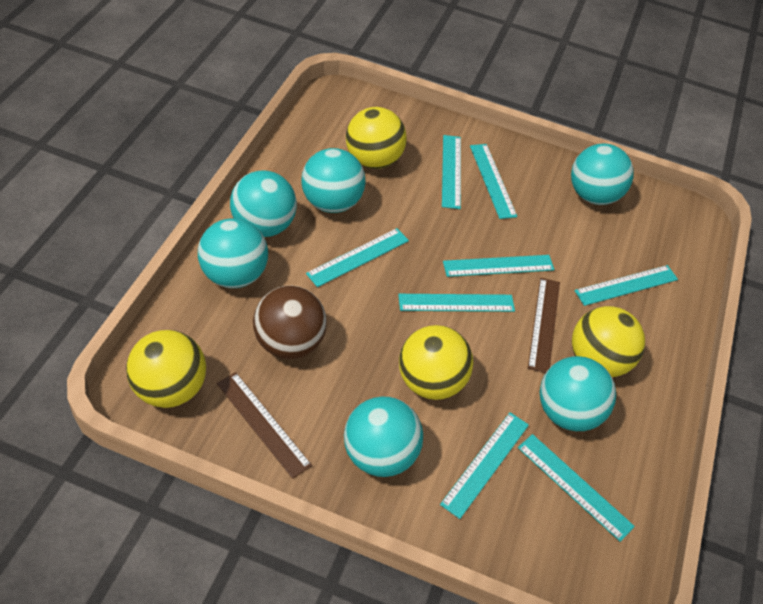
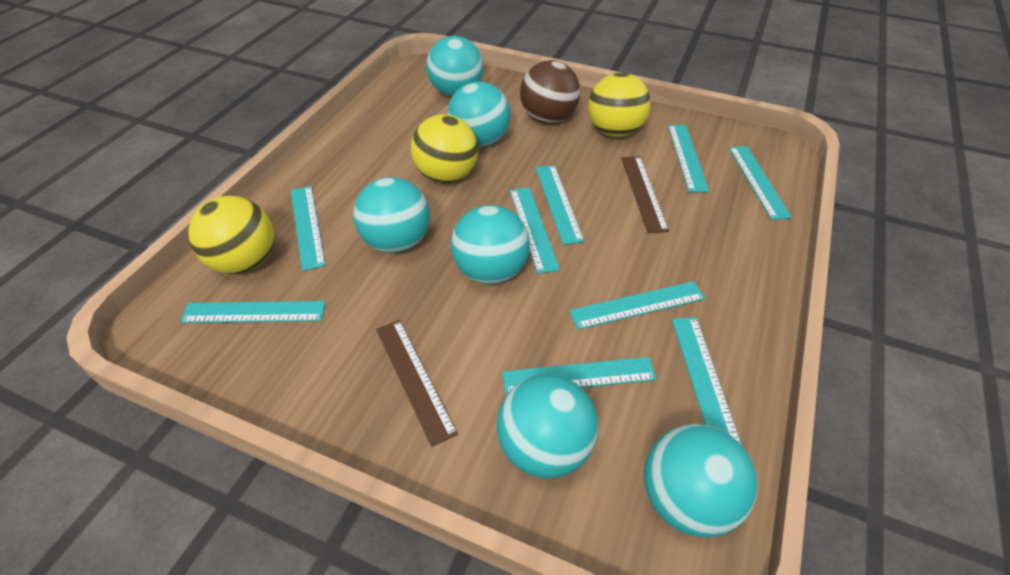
turquoise ruler: [306,228,409,287] [398,294,515,312] [440,412,529,519] [442,135,461,209] [443,255,554,277] [470,144,517,219] [518,434,635,542] [574,265,678,306] = 8 -> [180,301,326,323] [291,186,326,271] [502,357,656,395] [510,187,560,274] [536,165,584,245] [569,281,705,330] [668,125,709,192] [672,317,742,445] [729,146,792,220] = 9
yellow ball: [126,330,206,408] [346,107,407,169] [399,325,473,400] [572,306,645,377] = 4 -> [188,196,274,274] [411,114,478,183] [588,73,651,137] = 3

